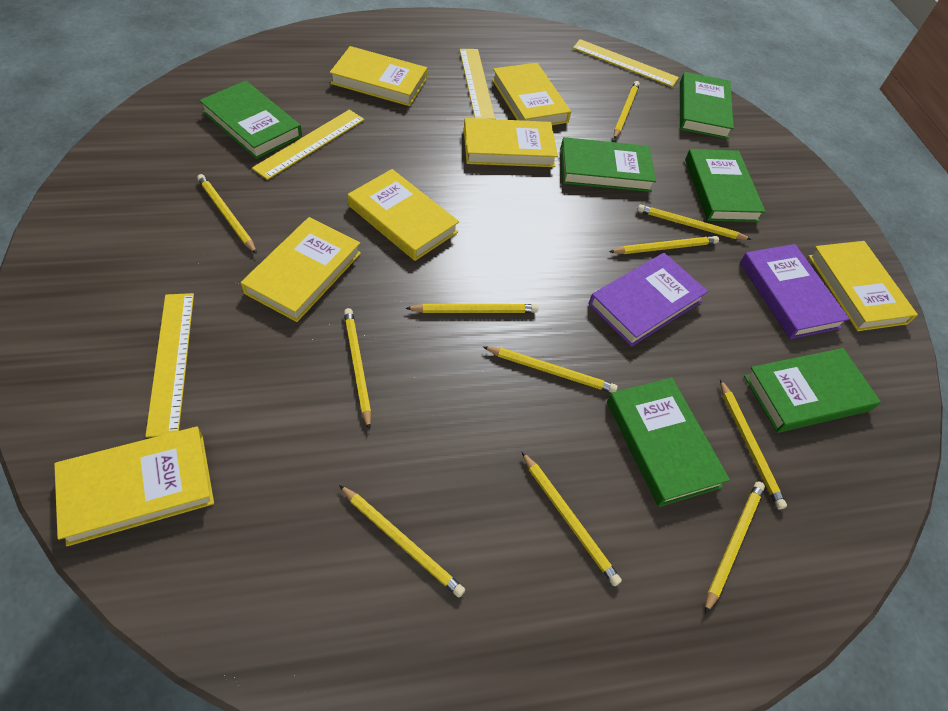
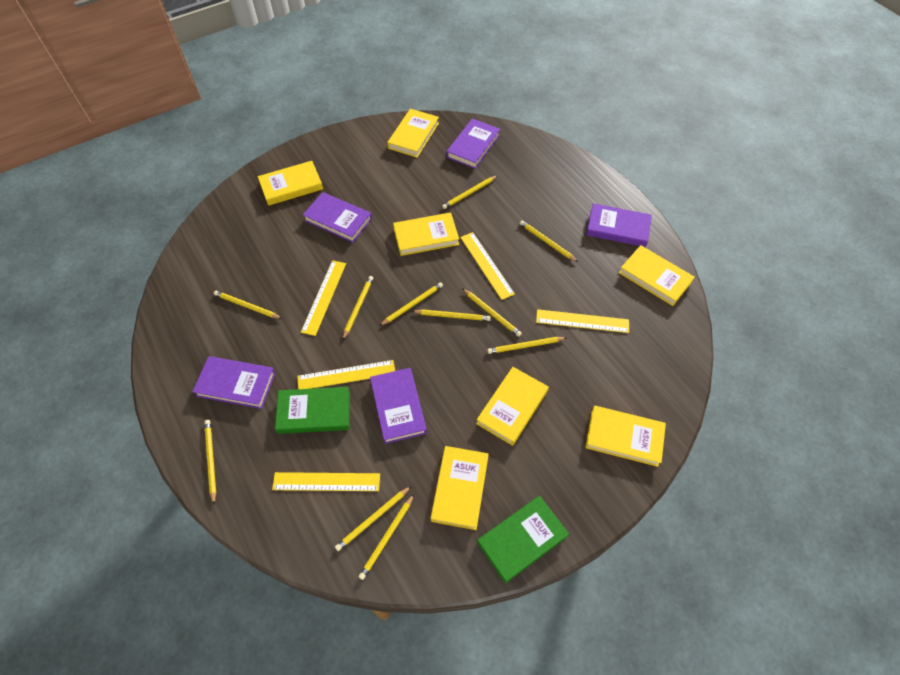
green book: [199,81,302,159] [560,137,656,192] [607,378,730,507] [680,72,734,139] [685,149,766,222] [744,348,881,433] = 6 -> [275,387,350,434] [477,496,569,583] = 2
purple book: [589,253,708,347] [740,244,850,339] = 2 -> [192,356,276,409] [303,192,372,243] [370,368,427,444] [446,119,500,169] [586,203,652,247] = 5
yellow ruler: [145,293,194,438] [252,110,364,180] [459,49,495,119] [573,39,679,87] = 4 -> [272,472,380,491] [297,360,395,389] [301,260,346,336] [460,232,515,300] [536,309,629,333] = 5

